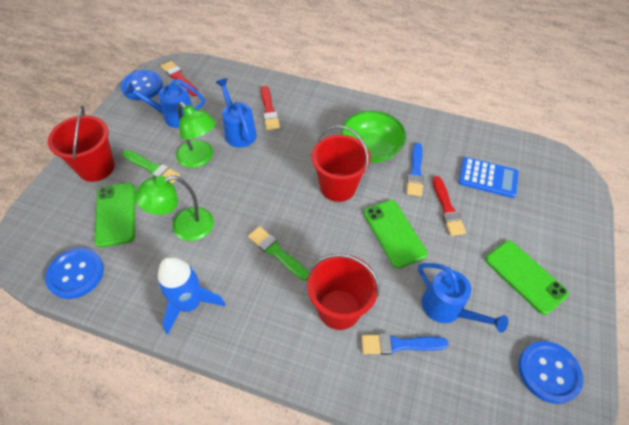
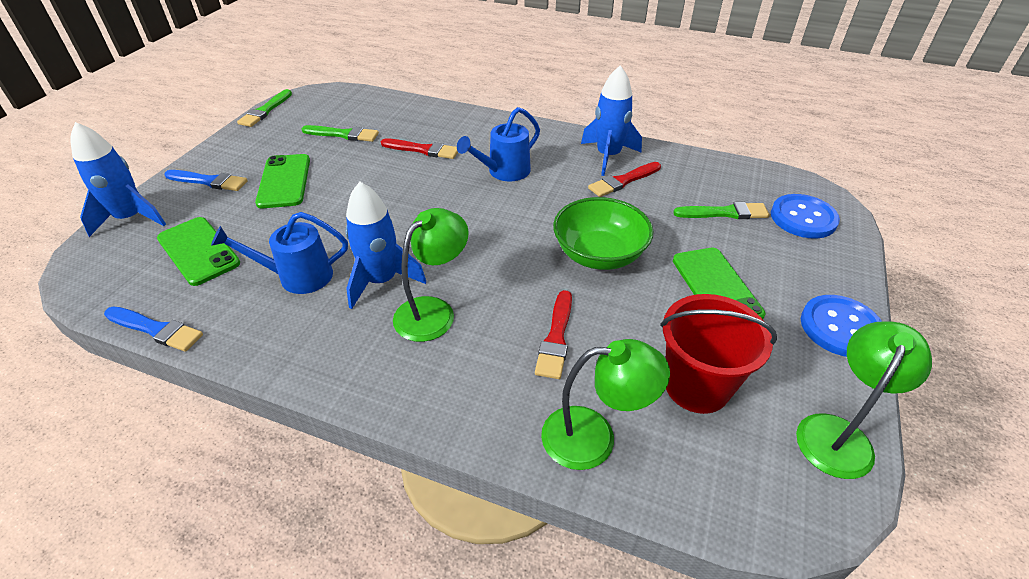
blue button: [45,248,104,299] [121,70,163,100] [518,341,583,404] = 3 -> [771,194,840,239] [801,295,882,357] = 2
blue calculator: [458,157,519,198] = 1 -> none = 0
blue rocket: [158,256,225,334] = 1 -> [70,122,166,237] [345,182,426,309] [581,65,642,176] = 3
blue watering can: [125,79,205,128] [216,78,257,148] [418,263,508,333] = 3 -> [211,212,348,294] [457,107,540,182] = 2
green brush: [122,150,180,183] [248,226,309,281] = 2 -> [237,89,292,127] [301,125,379,142] [673,202,769,219] = 3
green lamp: [134,175,214,241] [176,102,216,168] = 2 -> [393,208,469,342] [541,339,670,470] [796,321,932,479] = 3
red bucket: [48,106,115,182] [307,254,380,330] [312,125,371,202] = 3 -> [660,294,777,414] = 1

